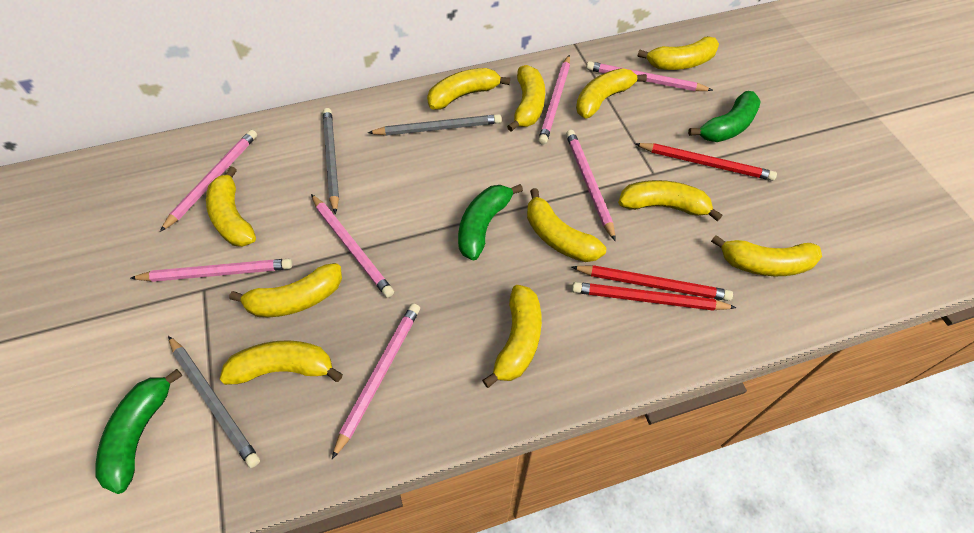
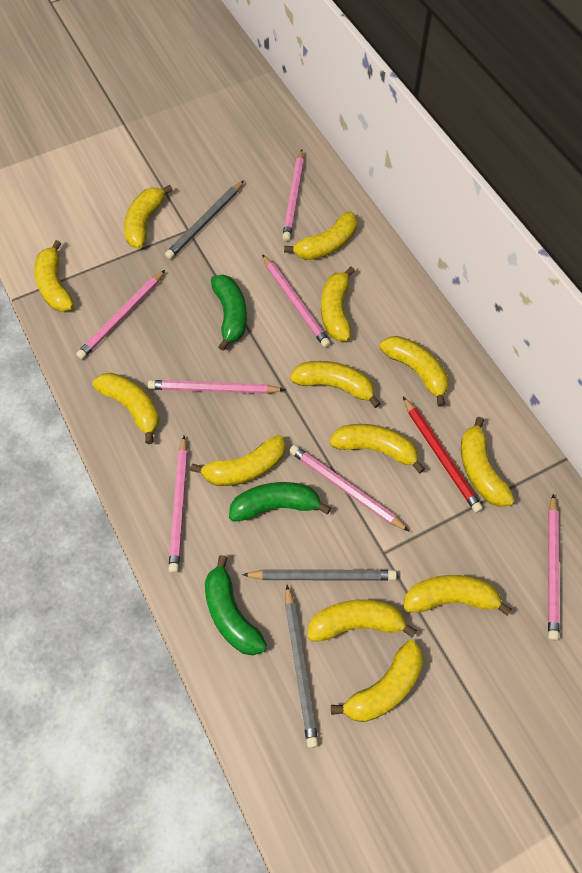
red pencil: [572,265,733,301] [572,282,737,311] [635,143,777,181] = 3 -> [403,397,483,513] = 1
yellow banana: [206,166,256,247] [220,340,343,385] [229,263,342,317] [427,68,510,110] [482,285,542,388] [507,65,545,132] [527,188,606,262] [576,69,647,118] [618,180,722,221] [637,36,719,70] [711,235,822,276] = 11 -> [34,240,74,312] [92,373,160,444] [124,185,173,249] [190,435,285,486] [284,211,357,260] [290,361,381,408] [307,599,417,642] [321,267,355,341] [329,424,425,473] [331,640,424,722] [380,336,449,407] [403,575,512,616] [461,417,514,507] = 13

